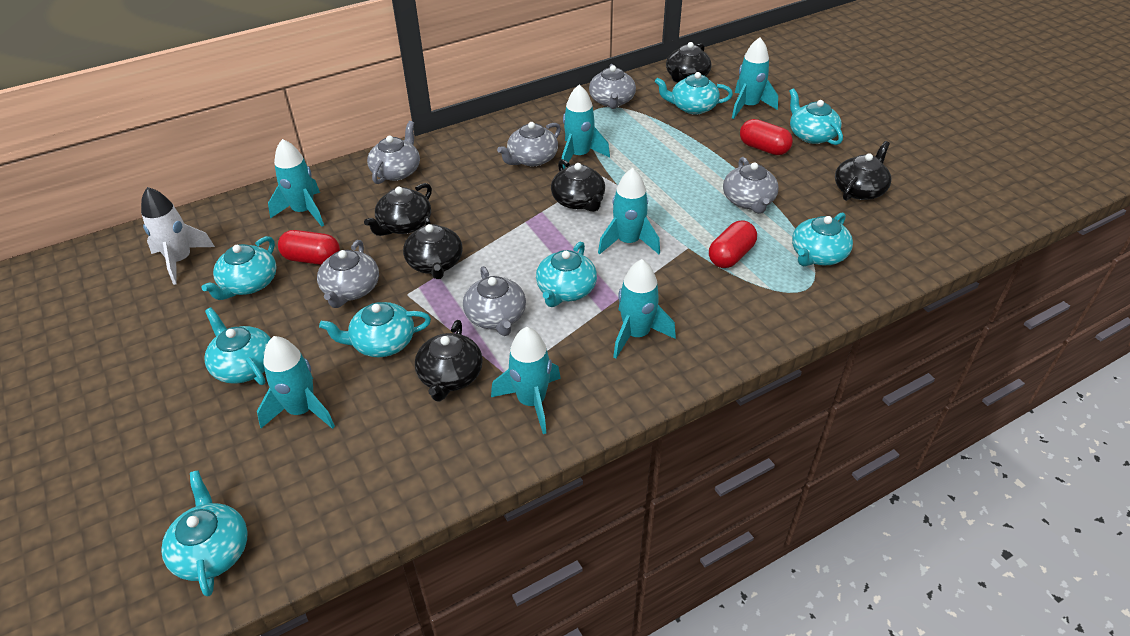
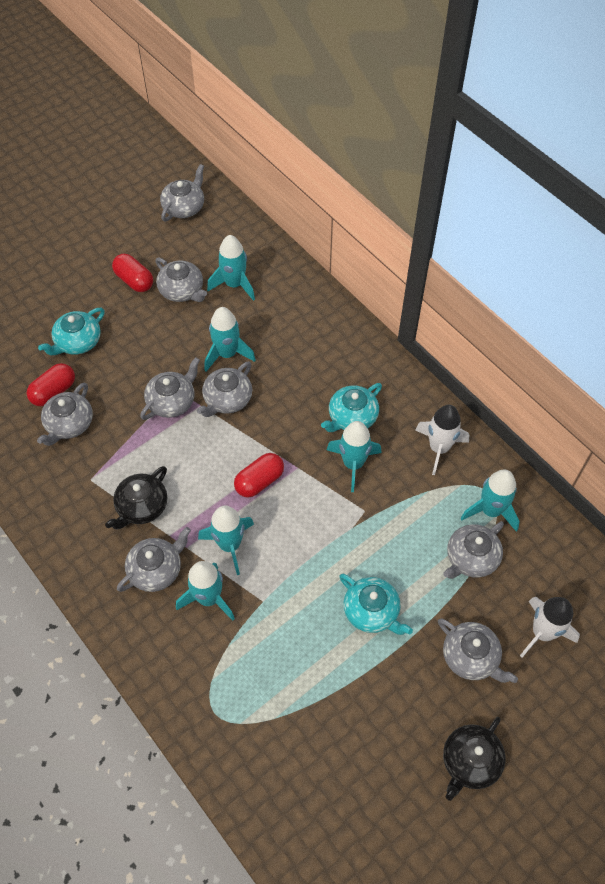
black teapot: [364,183,432,236] [403,216,463,279] [415,320,483,402] [551,159,605,212] [666,42,712,82] [835,141,892,201] = 6 -> [105,466,167,529] [443,717,506,801] = 2
grey teapot: [317,240,379,308] [367,121,420,184] [463,266,526,336] [497,122,561,166] [589,64,636,109] [723,157,779,214] = 6 -> [37,382,93,446] [117,527,191,592] [140,357,200,420] [155,258,207,302] [160,164,204,221] [197,361,252,417] [438,619,518,683] [443,521,504,579] = 8
turquoise rocket: [257,336,335,429] [268,139,324,227] [491,327,561,434] [562,84,610,169] [598,168,660,255] [613,259,676,359] [732,37,778,119] = 7 -> [176,561,235,621] [198,505,254,575] [205,307,256,372] [207,235,255,301] [327,421,382,492] [461,469,520,532] = 6
turquoise teapot: [161,470,248,597] [201,236,276,300] [204,308,271,385] [319,302,431,357] [536,242,597,307] [655,72,733,115] [789,88,843,145] [792,212,853,266] = 8 -> [38,308,105,355] [321,383,382,432] [339,574,413,635] = 3
white rocket: [141,187,215,285] = 1 -> [415,405,469,475] [520,597,580,658] = 2

